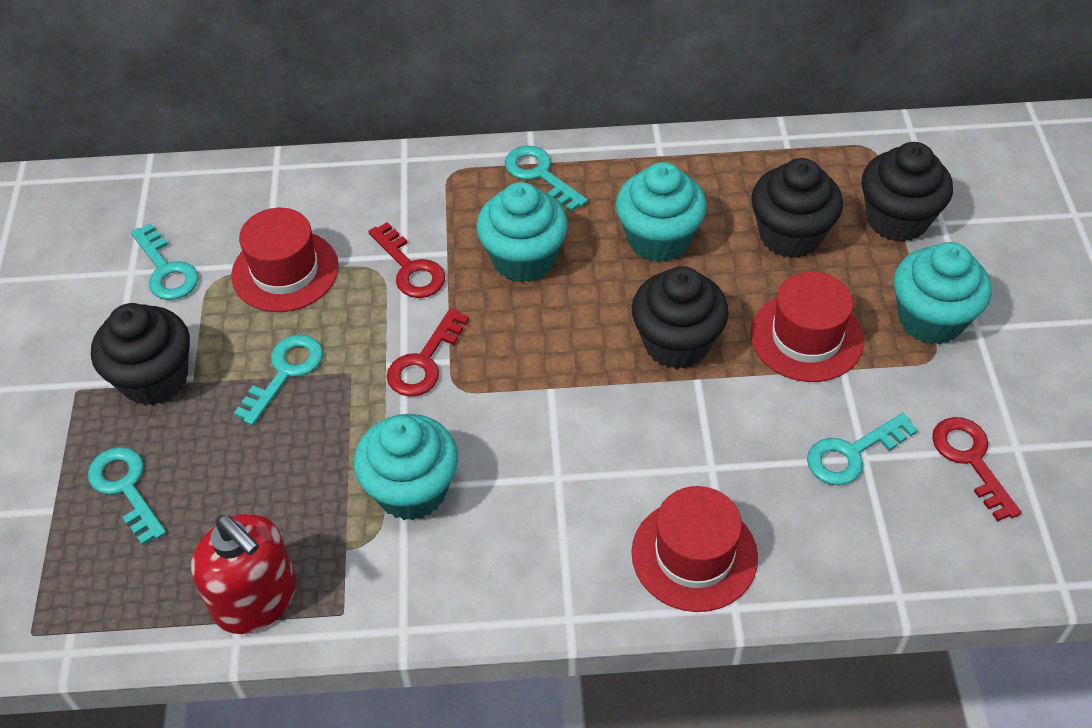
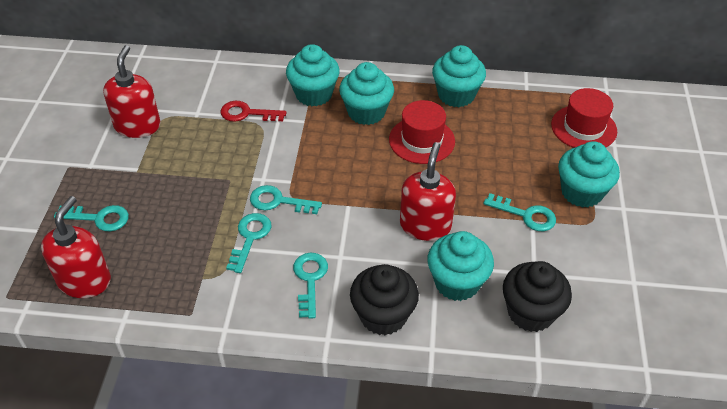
black cupcake: [91,303,190,406] [632,266,729,369] [751,158,843,258] [862,142,953,242] = 4 -> [350,264,419,336] [503,261,572,332] = 2
red hat: [231,208,339,312] [631,486,758,612] [750,272,864,382] = 3 -> [389,100,455,164] [551,88,617,148] = 2
red key: [368,222,445,298] [387,308,469,397] [932,417,1021,521] = 3 -> [221,101,286,122] = 1
red soap dispenser: [191,514,296,634] = 1 -> [41,196,111,298] [103,45,161,138] [400,142,456,241] = 3
turquoise cupcake: [354,414,458,520] [476,182,568,283] [616,162,707,262] [894,242,992,345] = 4 -> [286,44,340,106] [339,62,394,125] [427,231,494,301] [432,45,486,107] [558,141,620,208] = 5

